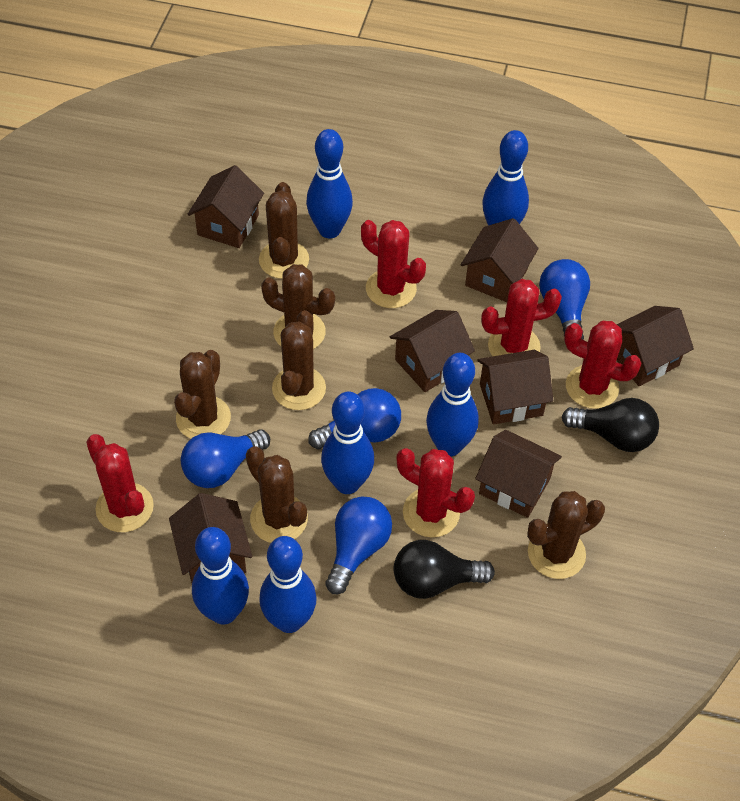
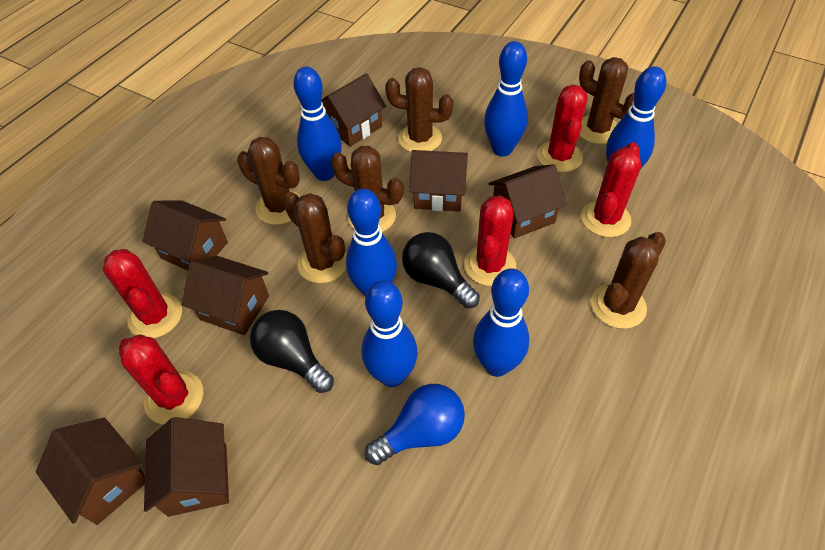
blue light bulb: [181,429,270,488] [308,388,401,450] [325,497,392,594] [539,259,590,340] = 4 -> [365,384,465,465] = 1

